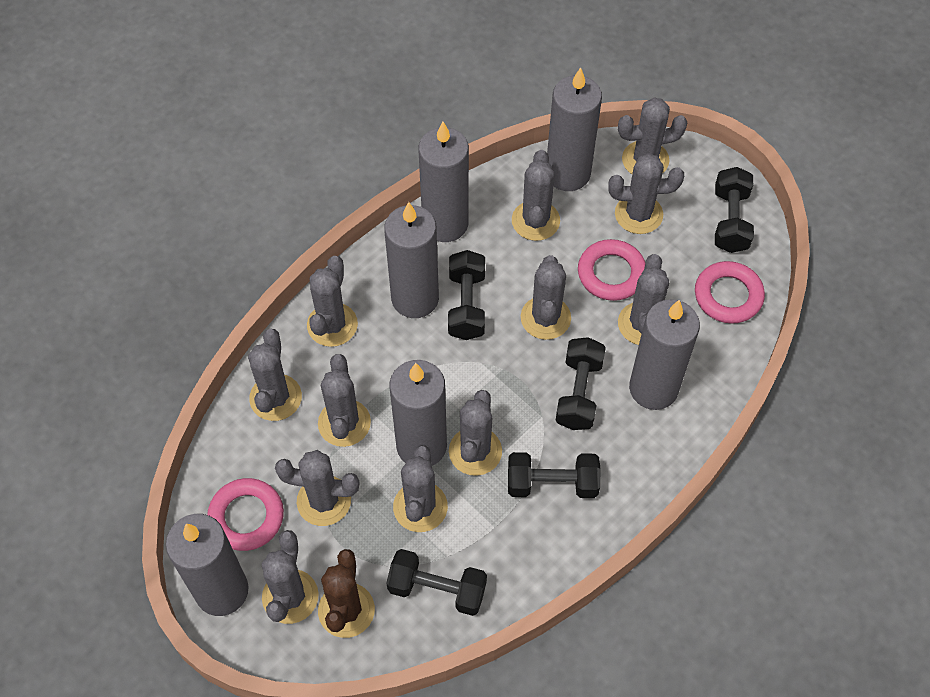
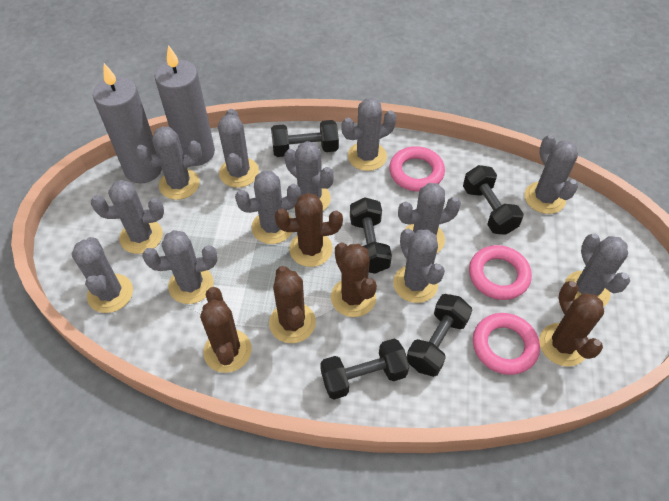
brown cactus: [318,549,375,638] = 1 -> [200,287,252,373] [269,266,316,343] [275,193,343,267] [331,243,377,317] [539,281,604,367] = 5
grey candle: [166,514,248,616] [384,202,439,318] [390,360,447,466] [418,122,469,242] [547,67,602,191] [629,299,700,410] = 6 -> [93,63,162,183] [155,45,215,166] = 2

